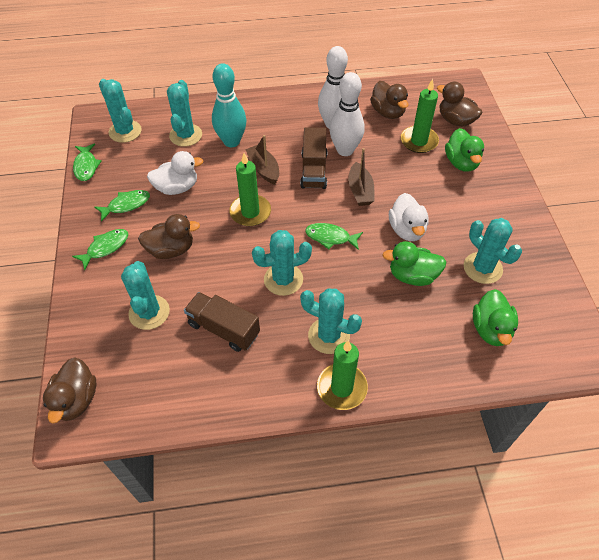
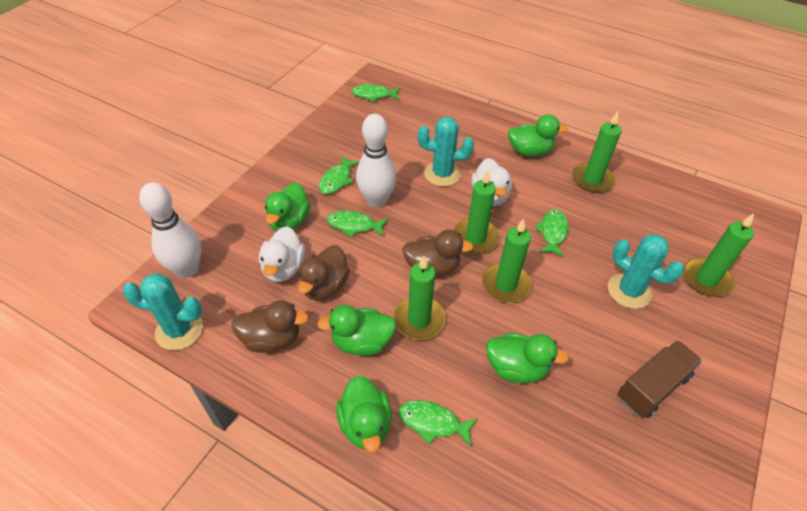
brown boat: [245,135,279,185] [348,148,374,206] = 2 -> none = 0
brown duck: [43,357,96,423] [138,214,200,259] [370,81,409,119] [437,81,482,127] = 4 -> [231,300,309,353] [298,245,350,300] [403,230,474,277] = 3
brown truck: [184,292,260,352] [300,127,327,189] = 2 -> [617,340,702,418] = 1
green candle: [229,153,271,226] [317,340,368,410] [401,79,439,153] = 3 -> [393,256,446,340] [454,170,500,253] [482,218,532,303] [572,112,622,193] [683,213,754,297] = 5
green duck: [382,241,447,286] [445,128,484,172] [473,289,518,346] = 3 -> [265,183,311,231] [317,305,396,356] [336,376,392,452] [486,333,569,383] [508,114,568,157] = 5
green fish: [72,229,128,270] [73,143,102,181] [94,190,150,222] [305,223,363,250] = 4 -> [319,156,360,194] [327,210,388,237] [351,84,400,102] [399,400,478,447] [535,209,568,257] = 5
turquoise bowling pin: [212,63,247,147] = 1 -> none = 0
turquoise cactus: [99,79,142,143] [121,261,170,330] [167,80,202,147] [252,230,312,296] [300,289,362,354] [464,218,522,284] = 6 -> [123,273,203,350] [418,117,474,187] [608,234,684,309] = 3

